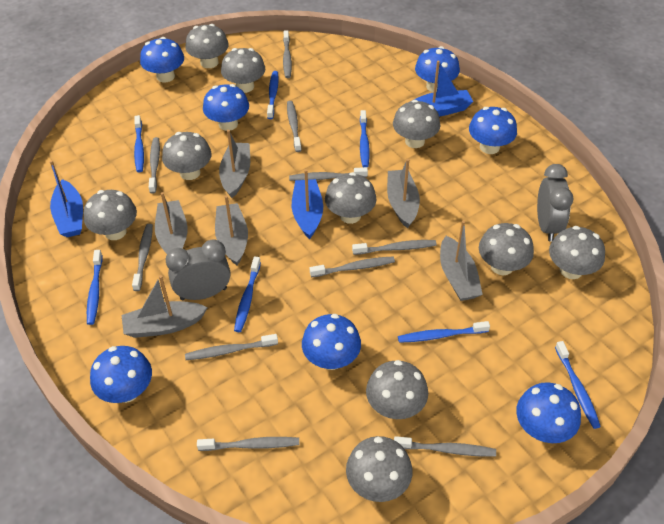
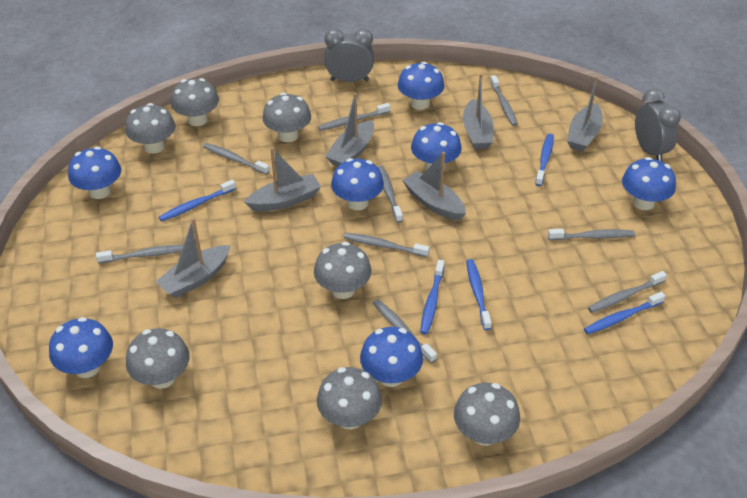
blue boat: [50,160,83,237] [292,169,323,239] [411,61,473,117] = 3 -> none = 0
blue toothbrush: [87,250,102,325] [134,115,144,172] [234,256,261,332] [267,71,279,119] [360,110,370,167] [398,321,490,343] [555,341,601,429] = 7 -> [159,179,236,221] [420,260,445,334] [466,259,492,330] [535,134,554,186] [584,292,665,334] = 5
grey mushroom: [83,190,137,240] [162,132,211,180] [185,24,229,68] [221,48,265,93] [325,172,377,224] [346,436,412,502] [366,360,428,419] [393,100,440,148] [479,223,534,275] [549,226,605,279] = 10 -> [125,103,176,154] [126,328,190,389] [171,78,219,126] [262,92,311,142] [314,242,371,299] [317,367,382,429] [454,383,520,446] = 7
grey toothbrush: [132,224,153,291] [149,137,160,194] [185,334,278,360] [197,437,299,451] [283,30,292,78] [287,101,302,152] [289,167,368,181] [310,257,395,277] [352,240,437,255] [394,436,496,456] = 10 -> [96,245,183,263] [203,143,270,175] [318,103,390,131] [344,233,430,257] [373,299,437,363] [378,166,403,223] [490,75,518,126] [548,229,635,240] [588,271,667,313] = 9

